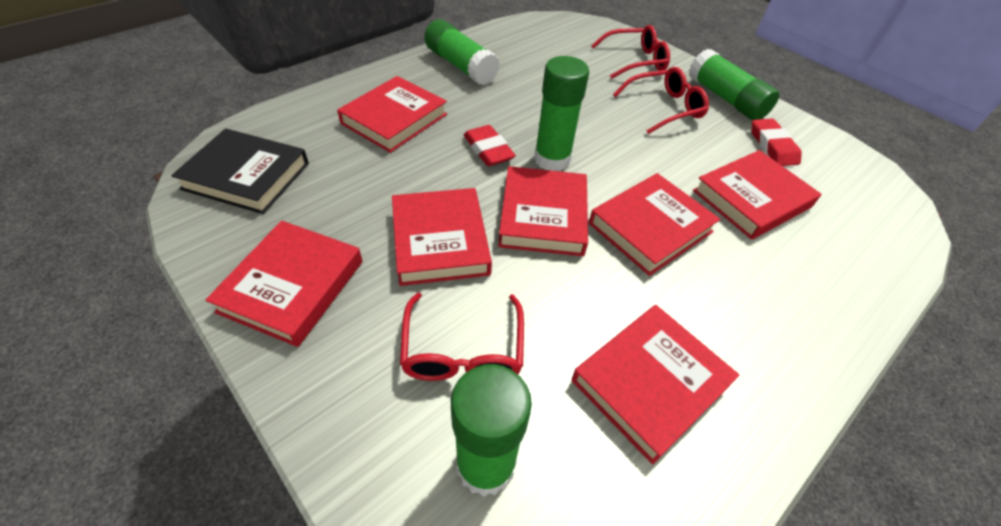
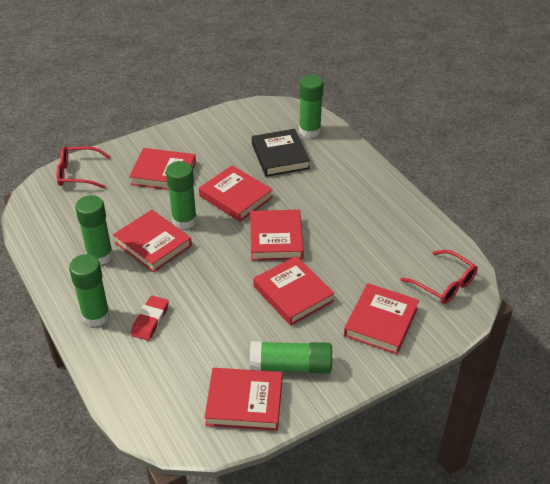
green glue stick: [424,19,500,85] [451,364,532,497] [534,56,589,171] [689,49,780,121] = 4 -> [69,254,110,327] [75,195,113,265] [166,161,197,230] [250,341,332,374] [299,75,324,138] = 5
red eraser: [464,125,516,166] [751,118,802,166] = 2 -> [131,296,169,341] = 1
red glasses: [400,292,524,381] [591,25,670,79] [613,67,709,134] = 3 -> [56,147,111,189] [400,250,477,304] = 2

